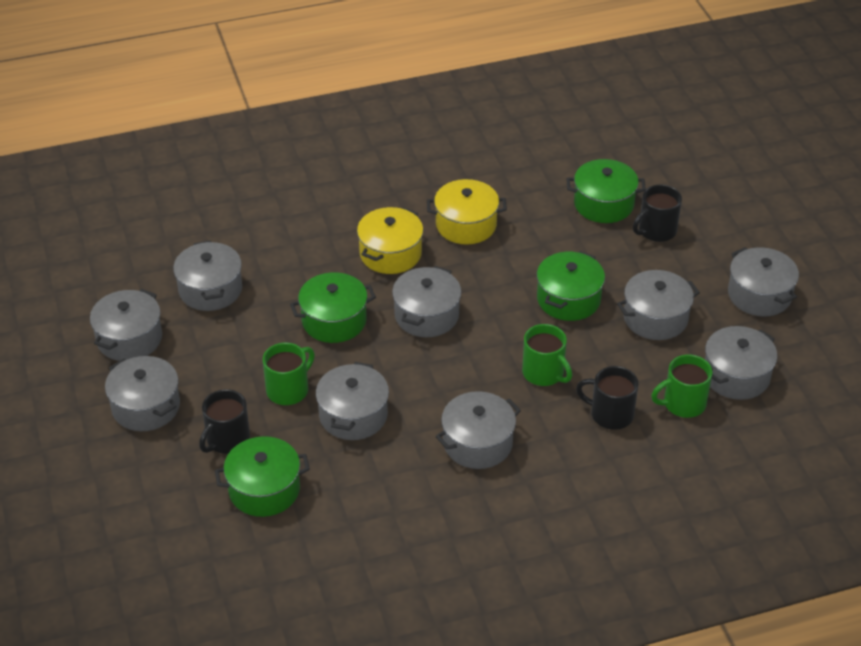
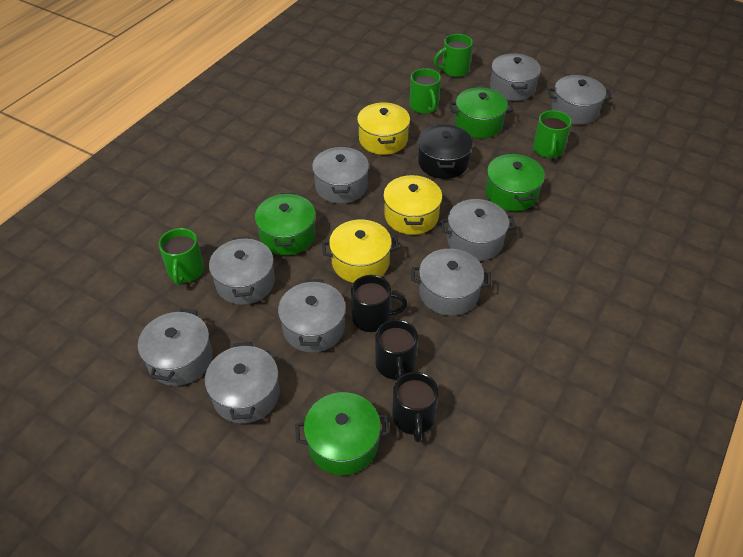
black pot: none = 0 -> [418,124,473,179] = 1
green mug: [263,342,315,405] [522,324,572,386] [651,355,712,418] = 3 -> [158,228,204,285] [409,68,441,114] [434,34,473,77] [533,110,572,158] = 4
yellow pot: [357,207,423,274] [427,179,507,245] = 2 -> [322,219,399,283] [357,102,410,155] [383,174,442,235] = 3

